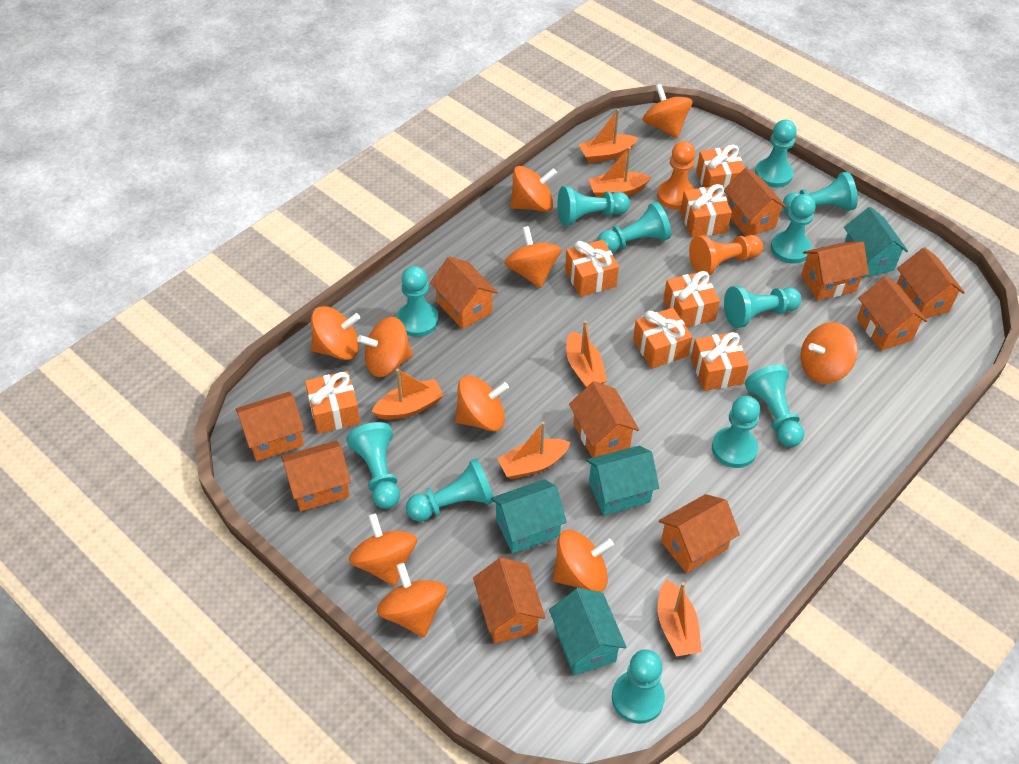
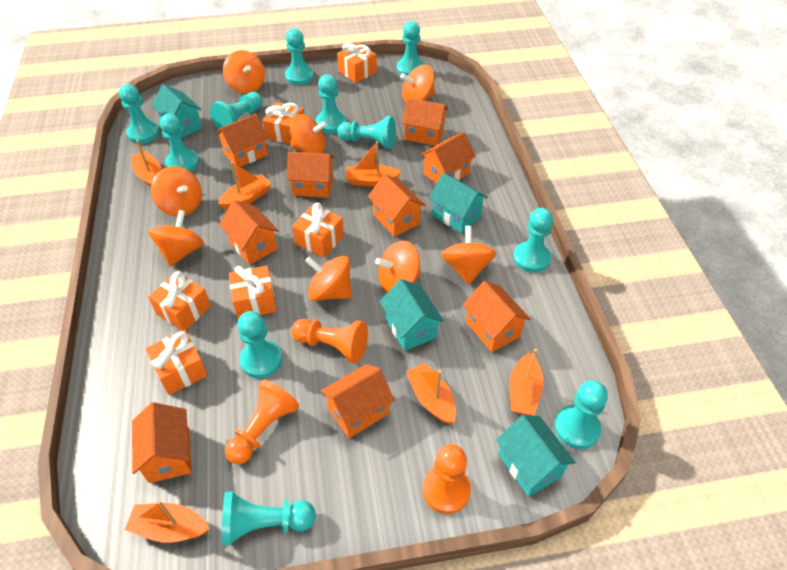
orange gift: [305,371,360,434] [565,240,619,297] [633,308,692,369] [663,271,720,327] [680,184,732,238] [691,332,749,391] [696,144,745,195] = 7 -> [145,330,208,395] [148,271,211,331] [229,266,277,319] [263,102,304,144] [292,203,344,258] [337,43,377,83] = 6
orange house: [236,392,304,461] [281,440,351,511] [430,256,498,329] [473,557,546,644] [569,381,639,458] [659,494,740,573] [724,168,787,236] [801,242,869,300] [857,276,928,351] [897,247,965,318] = 10 -> [132,402,192,483] [215,114,268,167] [219,200,279,265] [287,152,334,198] [321,364,395,438] [368,174,426,237] [402,98,448,146] [420,132,476,184] [463,281,531,352] = 9
orange pawn: [657,141,695,210] [689,235,763,275] = 2 -> [225,380,299,464] [291,319,368,363] [423,444,471,514] = 3
orange spinning top: [311,306,360,360] [349,513,417,586] [357,317,413,377] [377,563,447,637] [455,376,509,431] [504,226,561,288] [510,166,557,212] [553,530,614,592] [643,84,692,138] [801,322,858,384] = 10 -> [148,210,204,267] [151,166,202,217] [223,50,265,94] [290,114,327,154] [305,256,352,301] [375,241,420,292] [400,65,435,103] [441,226,496,285] = 8
turquoise pawn: [346,422,400,509] [397,266,439,337] [406,458,494,522] [557,186,630,226] [597,202,671,253] [612,649,665,724] [712,396,760,468] [724,286,801,328] [745,364,804,447] [755,120,797,188] [771,194,815,264] [783,172,858,214] = 12 -> [119,84,160,144] [160,113,199,172] [210,92,263,129] [222,491,316,545] [237,311,282,378] [285,29,314,85] [316,74,346,133] [337,116,396,149] [397,21,425,76] [513,208,553,272] [554,380,608,449] = 11

